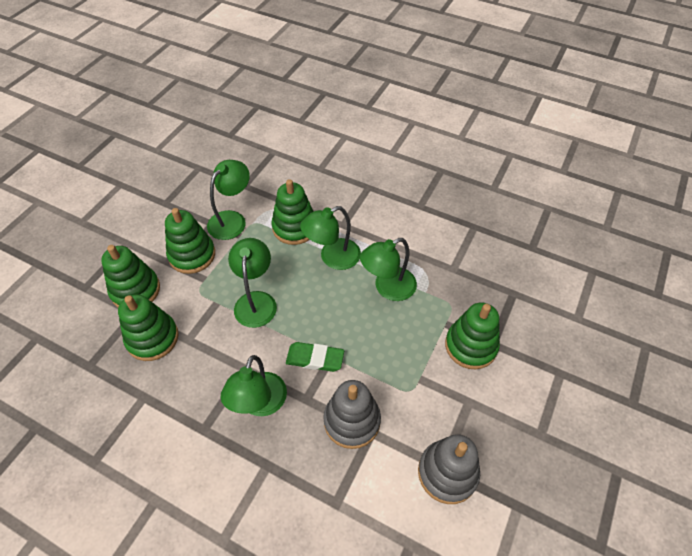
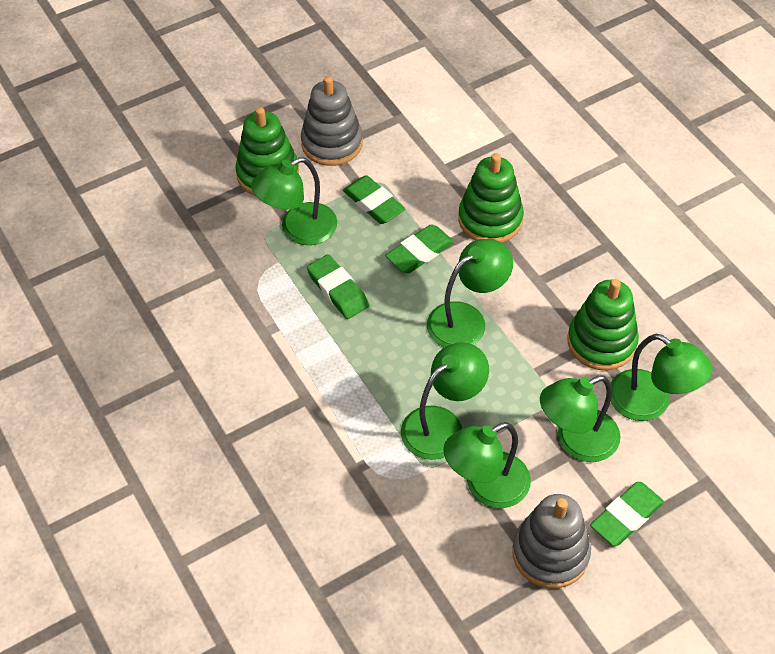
green eraser: [286,342,344,372] = 1 -> [307,254,369,319] [343,175,405,224] [385,224,454,273] [590,482,664,546] = 4
green lamp: [207,160,250,240] [221,355,287,416] [228,238,277,328] [300,206,361,270] [360,238,417,301] = 5 -> [251,157,337,245] [401,342,489,460] [427,239,513,347] [443,422,531,508] [540,375,620,462] [611,334,712,421] = 6
green stacking toy: [101,245,160,307] [118,295,179,361] [165,208,215,274] [271,179,314,245] [445,302,500,369] = 5 -> [235,107,299,196] [458,153,524,243] [568,279,639,370] = 3

